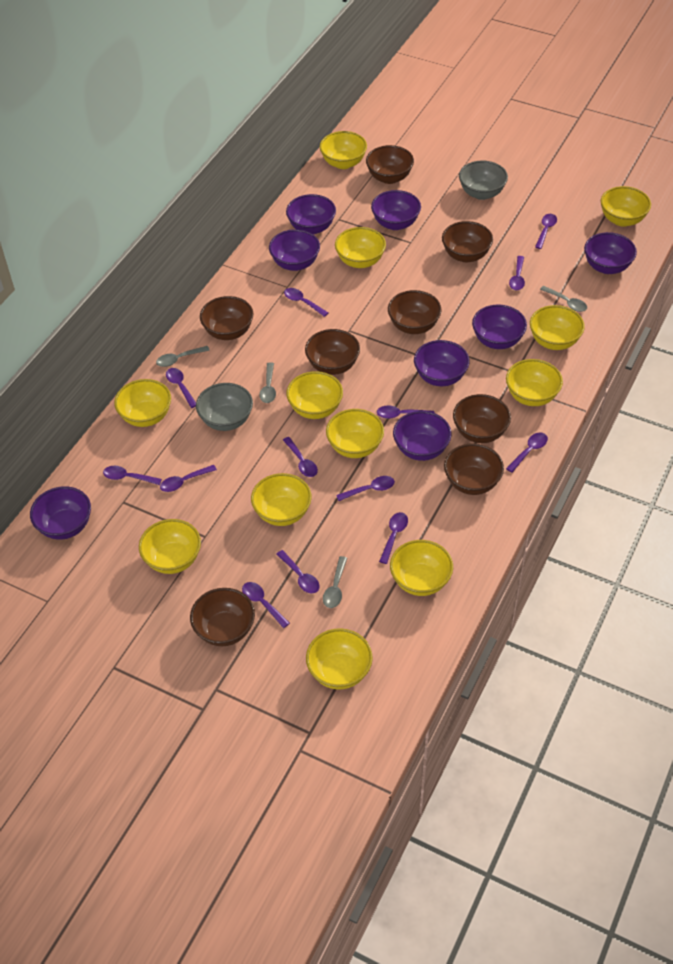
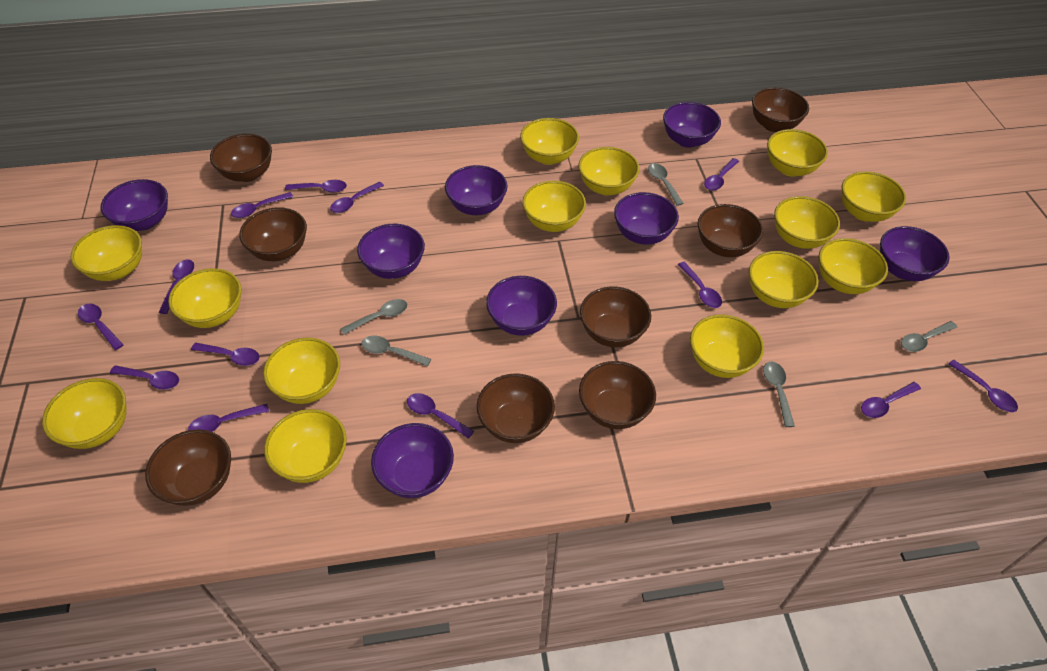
grey bowl: [196,383,253,431] [459,160,508,200] = 2 -> none = 0
grey spoon: [156,346,210,367] [259,362,276,403] [323,556,347,608] [540,286,587,312] = 4 -> [340,299,407,335] [362,336,431,366] [648,163,684,206] [763,362,795,427] [901,321,957,352] = 5
yellow bowl: [114,379,171,427] [139,519,201,574] [251,473,312,526] [286,371,343,419] [306,628,373,689] [320,131,367,169] [326,409,384,458] [335,227,386,268] [390,540,453,596] [506,359,563,406] [530,305,585,350] [601,186,651,227] = 12 -> [42,378,127,449] [71,225,142,281] [168,268,241,328] [263,338,340,404] [264,409,347,483] [520,118,579,165] [522,181,586,232] [578,147,639,195] [690,314,764,378] [749,251,819,308] [767,129,828,177] [774,196,840,249] [819,238,888,294] [842,171,906,222] = 14

